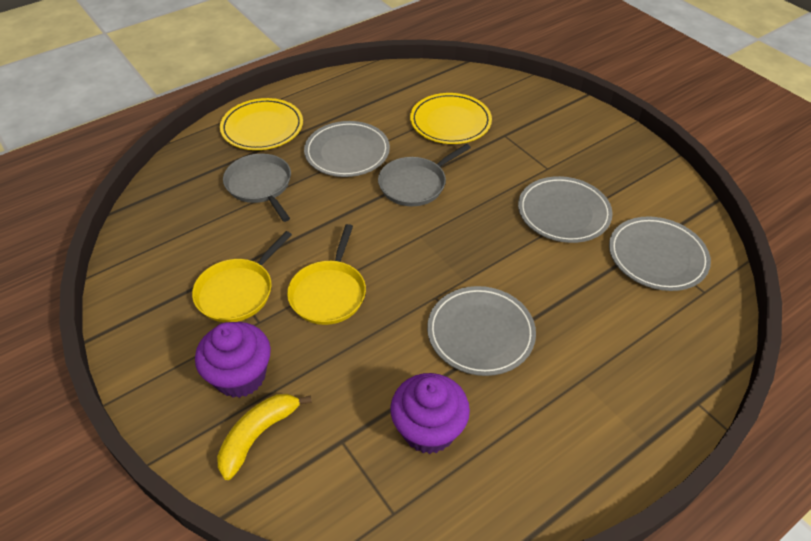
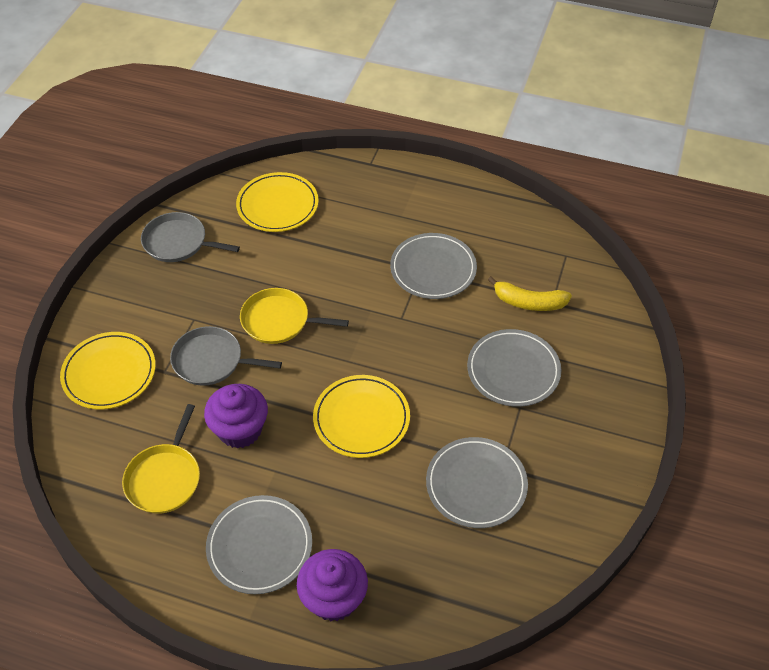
yellow plate: [220,98,303,150] [410,93,492,144] = 2 -> [60,332,156,409] [236,172,319,232] [313,375,410,458] = 3

